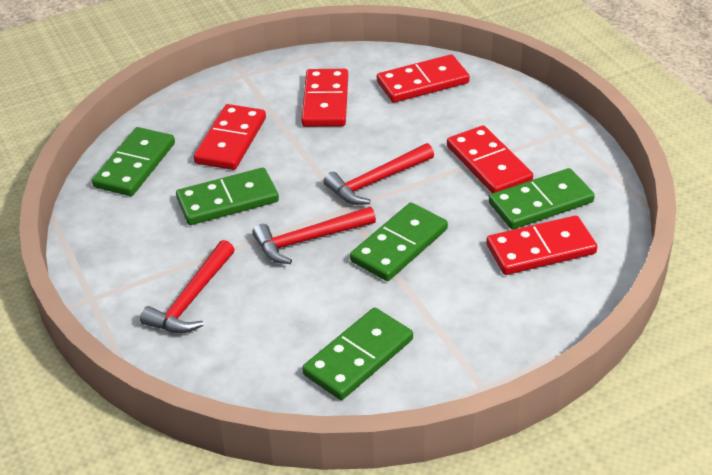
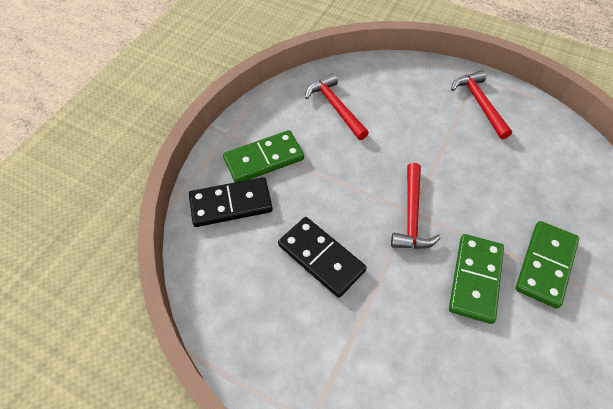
black domino: none = 0 -> [189,177,273,227] [278,217,367,298] = 2
green domino: [92,127,175,196] [176,168,279,225] [302,308,413,400] [350,203,448,281] [489,168,595,230] = 5 -> [223,130,304,182] [449,234,504,324] [515,221,579,308] = 3
red domino: [194,104,266,170] [301,69,348,127] [377,54,470,103] [447,125,533,193] [486,215,597,275] = 5 -> none = 0

